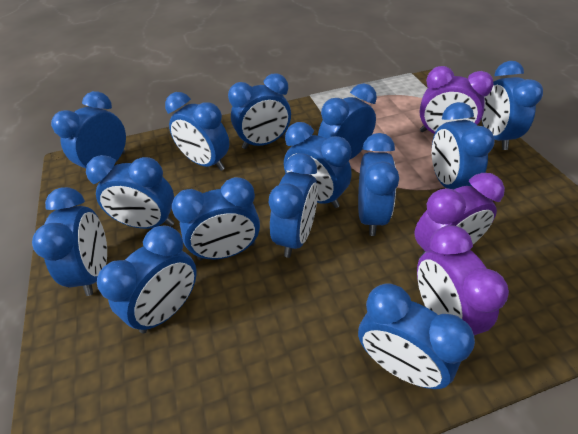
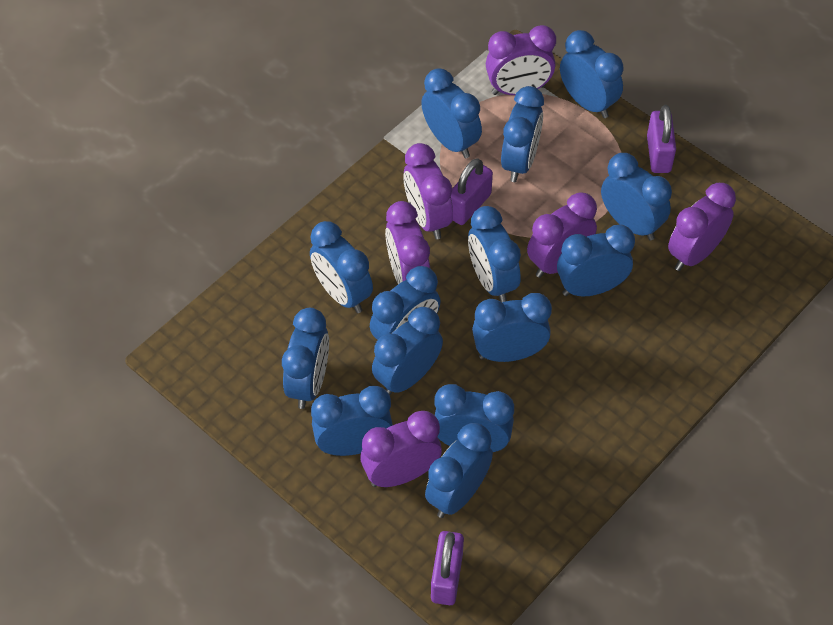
purple clock: [414,173,505,259] [417,225,509,335] [419,66,494,134] = 3 -> [361,411,442,487] [385,201,430,284] [403,143,453,239] [486,25,556,95] [527,192,597,278] [668,183,736,271] = 6
purple padlock: none = 0 -> [431,531,464,605] [451,158,493,225] [647,105,676,173] = 3

